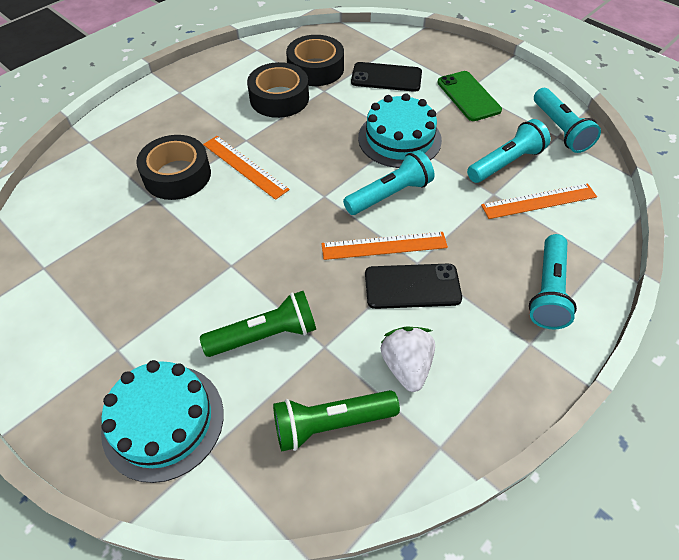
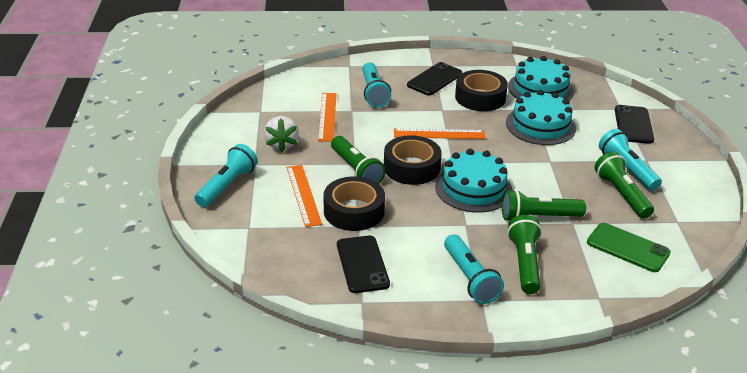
black phone: [351,62,422,92] [365,264,462,309] = 2 -> [337,236,390,293] [407,62,463,95] [615,105,654,144] = 3
green flashlight: [200,291,316,357] [273,390,400,452] = 2 -> [331,136,386,184] [502,189,586,221] [507,215,542,294] [594,151,654,218] = 4
turquoise cake: [101,360,224,483] [358,93,442,168] = 2 -> [435,149,512,213] [506,90,576,145] [508,56,574,101] = 3

